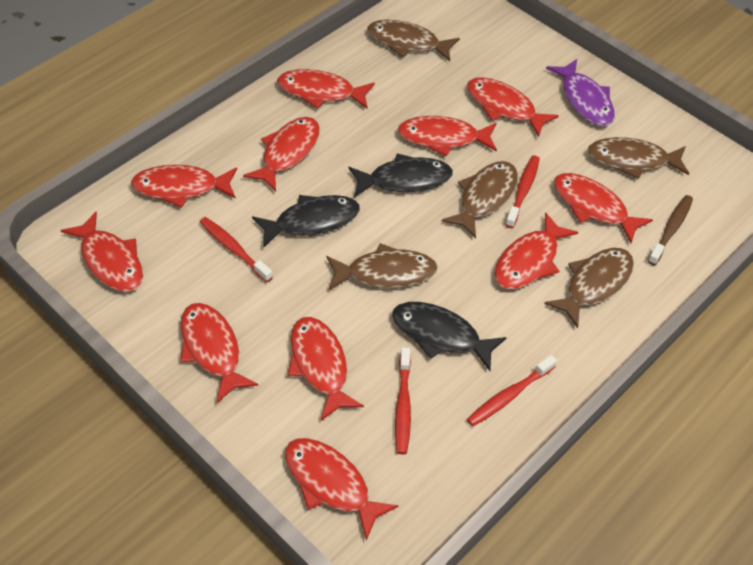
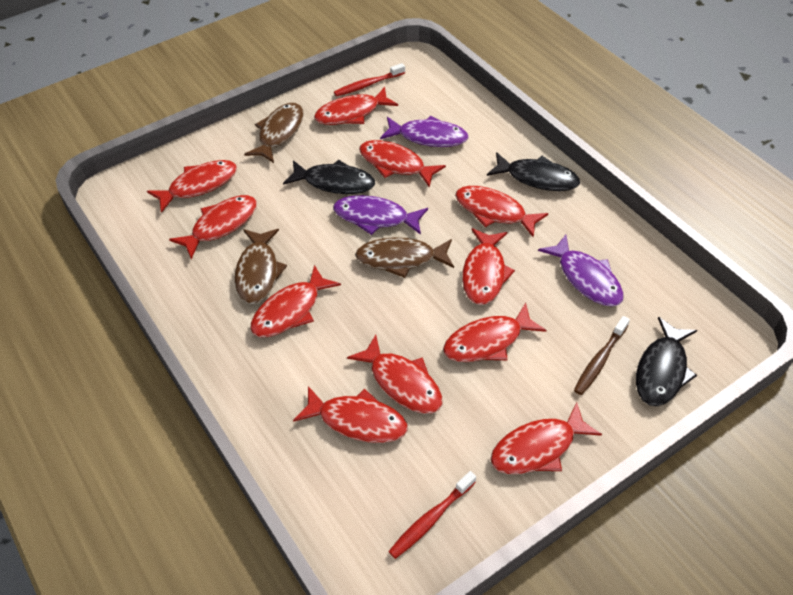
brown fish: [326,243,438,290] [367,20,460,61] [442,161,518,239] [544,248,634,328] [587,137,689,179] = 5 -> [235,229,287,304] [244,103,303,163] [355,237,454,278] = 3
purple fish: [546,59,615,126] = 1 -> [333,195,428,235] [380,116,469,147] [538,235,624,306] = 3
red toothbrush: [200,217,273,282] [395,347,411,454] [467,355,557,426] [505,156,540,228] = 4 -> [334,63,405,97] [388,471,476,559] = 2

